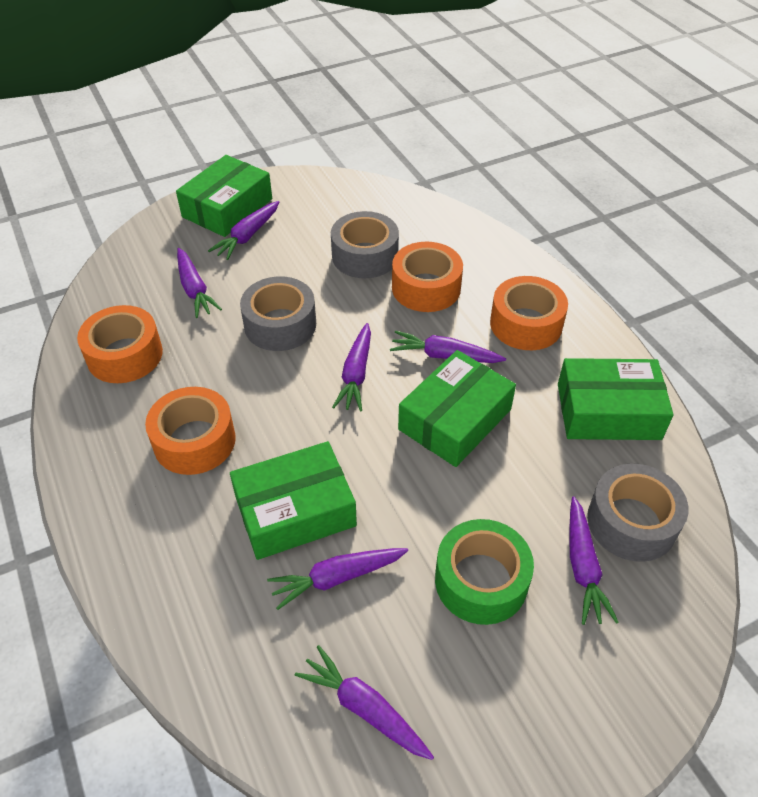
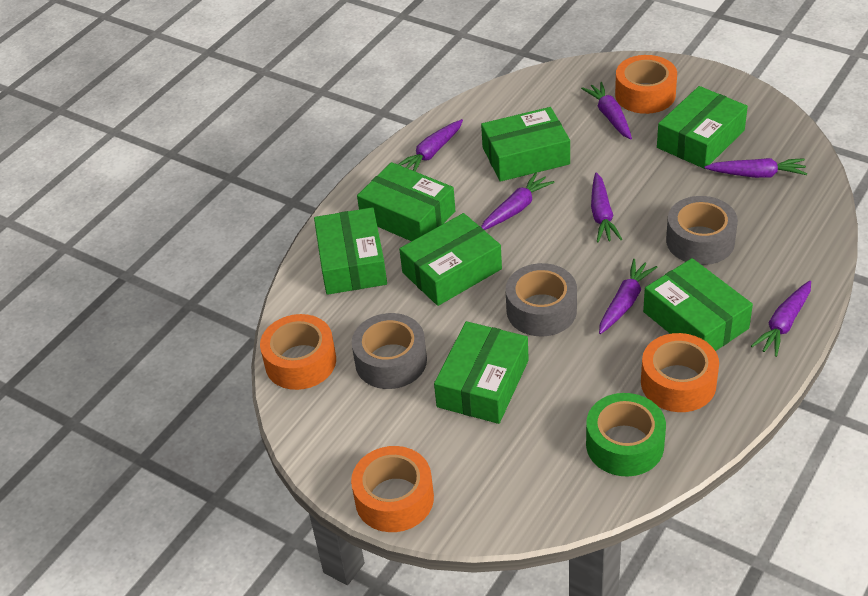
green box: [176,155,272,237] [230,441,357,560] [398,350,516,467] [558,358,674,440] = 4 -> [314,207,387,295] [357,162,455,241] [399,213,502,306] [434,321,529,424] [481,107,570,182] [643,258,753,351] [657,86,748,169] = 7

